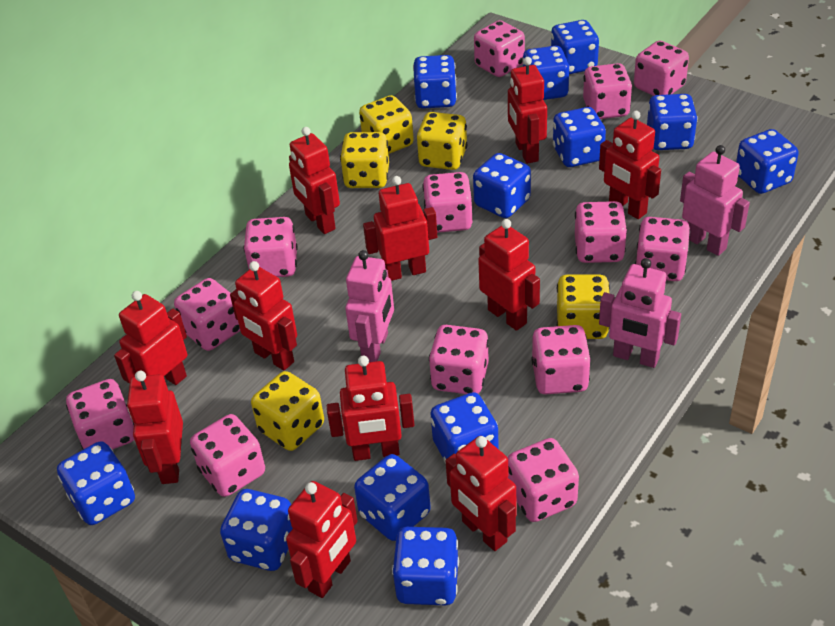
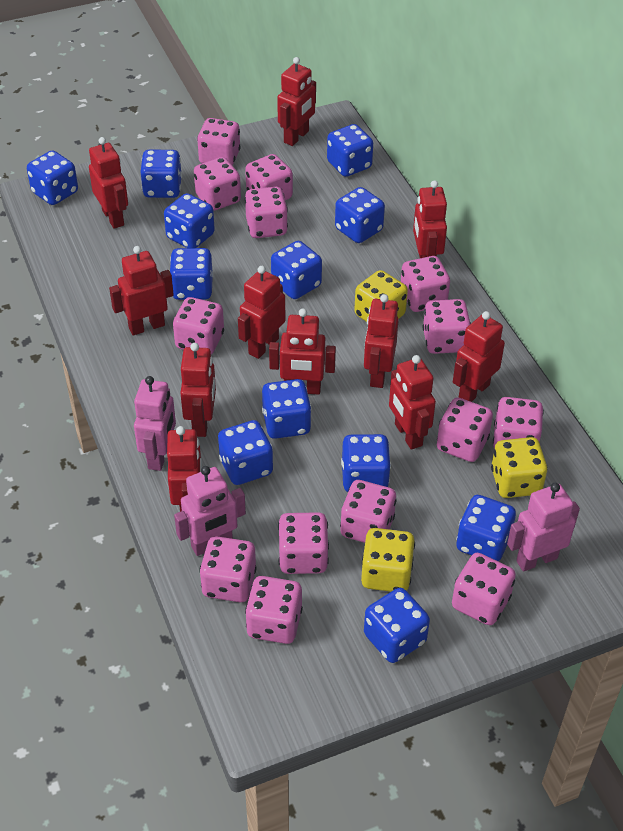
pink dice: [66,379,134,450] [174,278,240,351] [190,414,265,497] [243,217,298,277] [423,172,472,233] [429,325,489,394] [474,20,525,77] [508,438,579,522] [531,325,591,394] [575,201,627,263] [583,63,632,119] [634,40,689,96] [635,217,690,281] = 13 -> [173,297,224,354] [194,157,241,211] [197,118,241,166] [199,536,257,602] [245,154,293,200] [245,187,288,238] [245,576,303,644] [278,512,329,574] [340,480,397,543] [401,256,450,312] [423,299,471,354] [437,398,493,462] [452,553,516,625] [493,397,544,449] = 14
yellow dice: [251,371,324,451] [340,132,389,188] [359,95,414,154] [417,112,467,170] [556,275,610,339] = 5 -> [354,270,408,322] [361,528,415,592] [491,437,548,498] = 3

